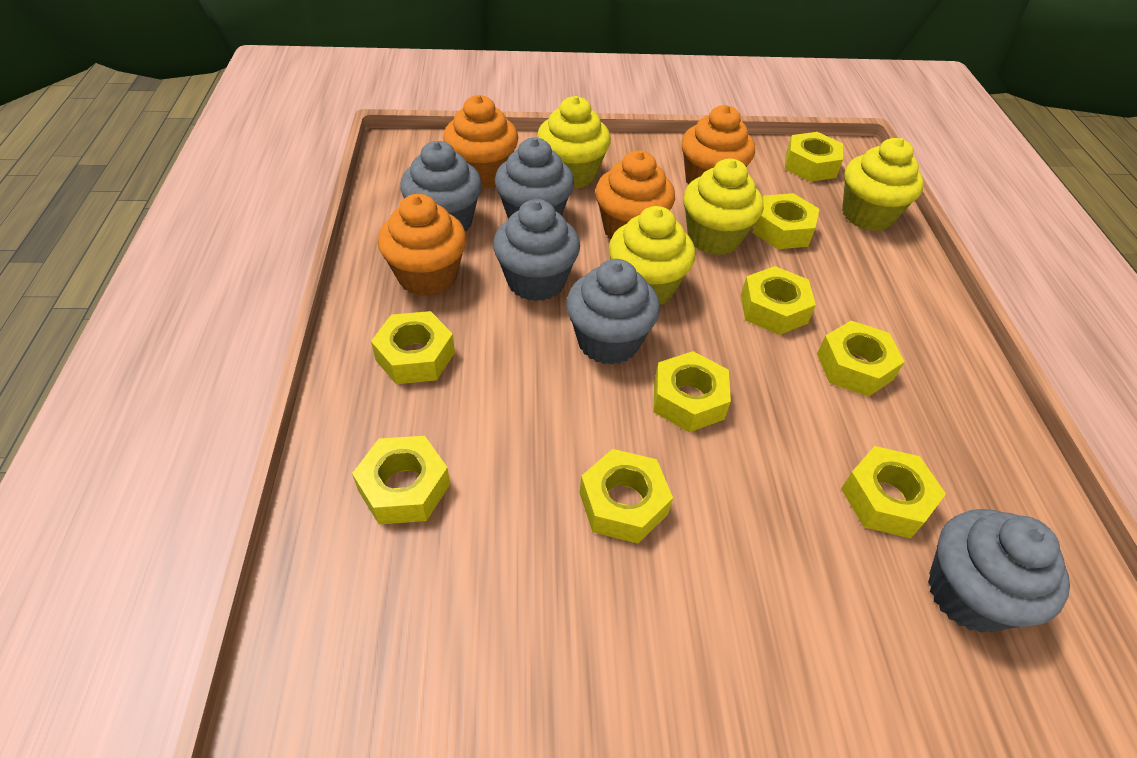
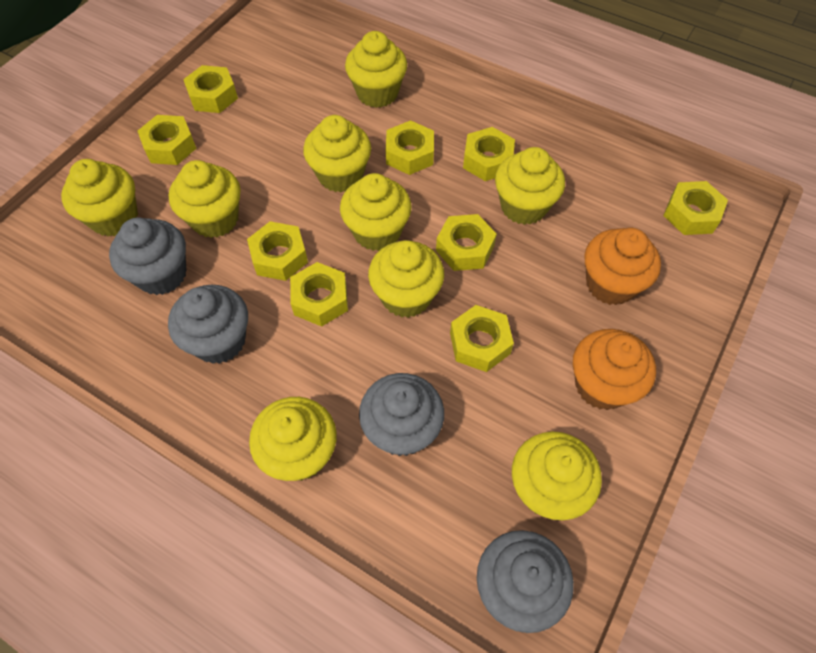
grey cupcake: [400,141,482,231] [493,199,580,301] [495,138,574,219] [566,259,660,365] [928,509,1070,633] = 5 -> [109,217,186,295] [168,285,248,364] [359,373,444,456] [477,530,574,633] = 4
orange cupcake: [378,194,467,297] [443,95,518,189] [595,150,675,239] [681,105,755,185] = 4 -> [573,329,656,410] [584,228,661,305] = 2
yellow cupcake: [537,96,611,189] [609,206,695,305] [683,159,764,255] [842,138,924,231] = 4 -> [61,159,138,236] [169,160,241,238] [249,397,337,481] [303,115,371,192] [340,173,411,251] [345,31,407,108] [368,240,444,318] [495,147,565,225] [512,431,602,520] = 9

